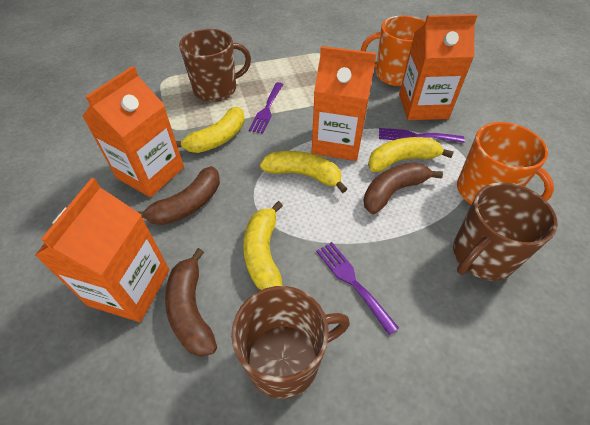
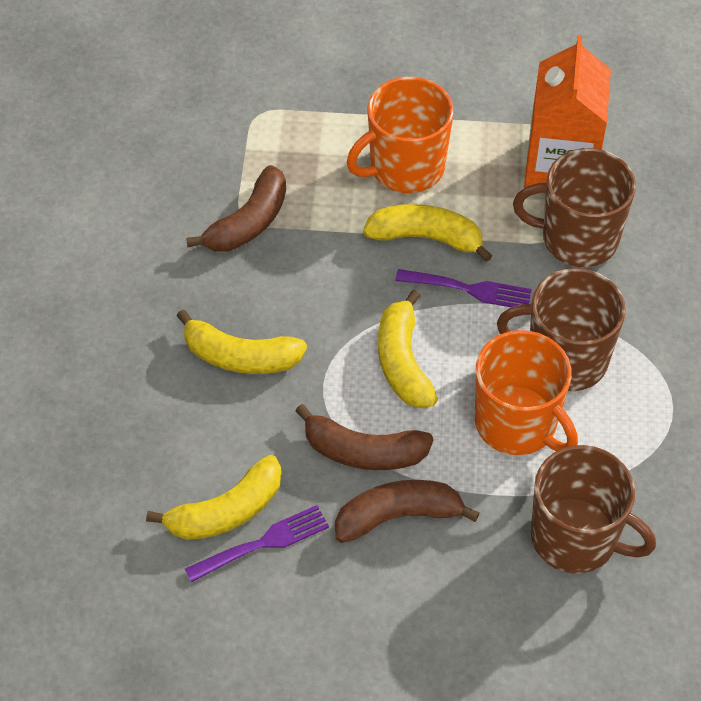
orange carton: [35,178,169,322] [82,66,184,197] [312,46,377,161] [399,14,478,120] = 4 -> [524,35,611,188] = 1
purple fork: [249,82,284,134] [316,242,399,335] [379,128,465,143] = 3 -> [185,505,329,583] [395,269,532,307] = 2

